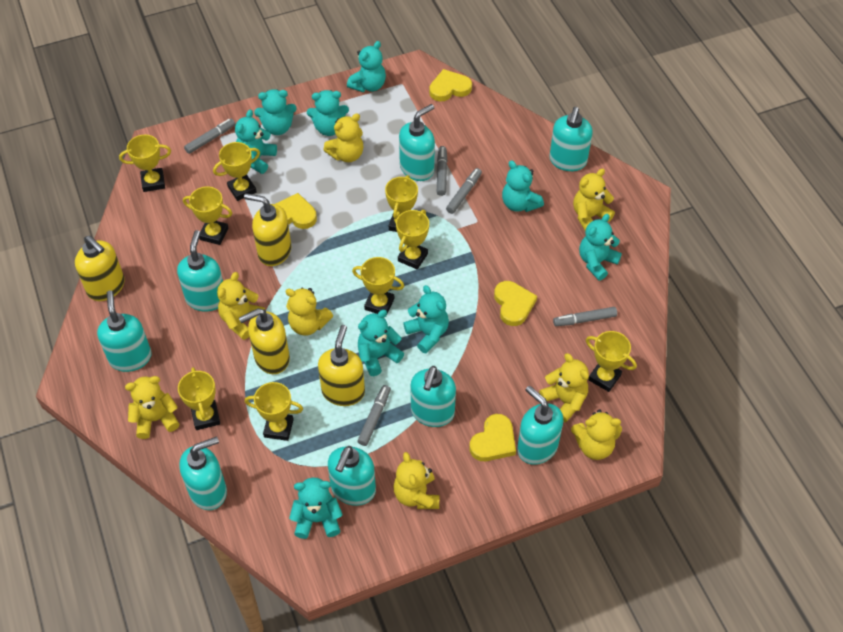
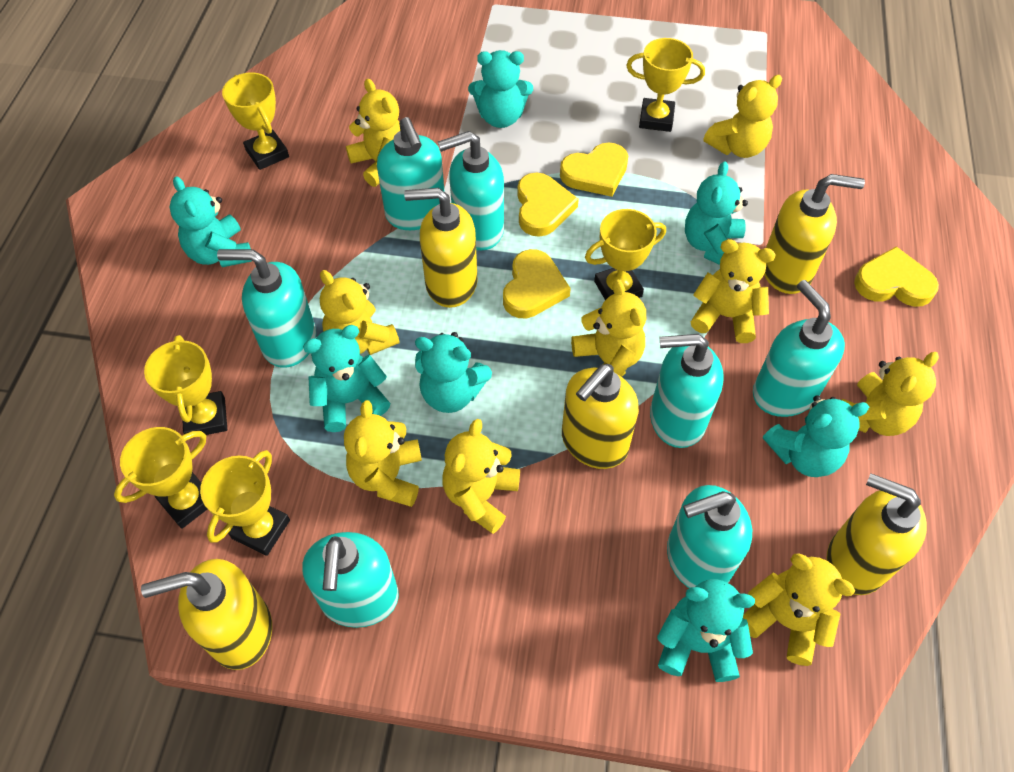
grey marker: [184,119,235,154] [357,385,391,446] [437,146,447,196] [446,168,482,214] [553,307,617,326] = 5 -> none = 0
turquoise soap dispenser: [97,290,152,372] [177,230,223,311] [179,437,227,510] [328,446,376,506] [399,104,435,181] [411,366,456,427] [517,386,563,465] [549,107,593,171] = 8 -> [217,249,316,368] [302,532,399,628] [377,117,445,230] [438,131,504,251] [650,334,724,448] [667,485,752,588] [753,280,845,417] = 7
turquoise teddy bear: [235,110,277,174] [254,89,296,135] [289,477,343,539] [307,90,349,136] [347,41,386,92] [358,310,404,376] [403,285,449,353] [502,160,544,212] [579,214,622,280] = 9 -> [170,176,252,267] [303,325,391,432] [415,332,492,413] [468,50,533,128] [657,579,755,682] [685,161,748,265] [763,395,869,477] = 7
yellow soap dispenser: [75,236,125,301] [239,308,290,374] [244,193,291,266] [318,325,365,406] = 4 -> [141,559,272,670] [404,188,477,308] [562,364,639,469] [764,174,865,294] [826,473,927,595] = 5
yellow teddy bear: [125,376,179,439] [217,272,265,340] [286,288,333,336] [323,114,363,162] [393,452,439,509] [539,353,589,422] [571,409,622,460] [573,169,615,231] = 8 -> [320,270,400,355] [344,400,422,507] [346,79,400,187] [442,419,520,534] [571,280,646,377] [691,239,776,343] [704,75,782,158] [743,553,855,666] [842,352,939,436] = 9
yellow trophy: [119,135,171,192] [178,367,220,430] [183,186,233,245] [213,142,260,201] [245,382,303,441] [352,257,404,316] [385,175,418,232] [396,210,429,270] [586,331,637,392] = 9 -> [114,427,207,529] [144,335,227,435] [200,450,290,556] [222,73,289,170] [585,209,666,300] [626,38,705,132] = 6

